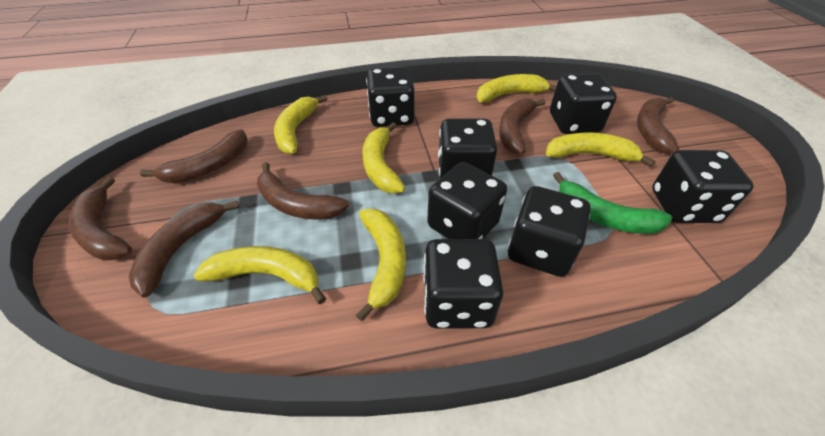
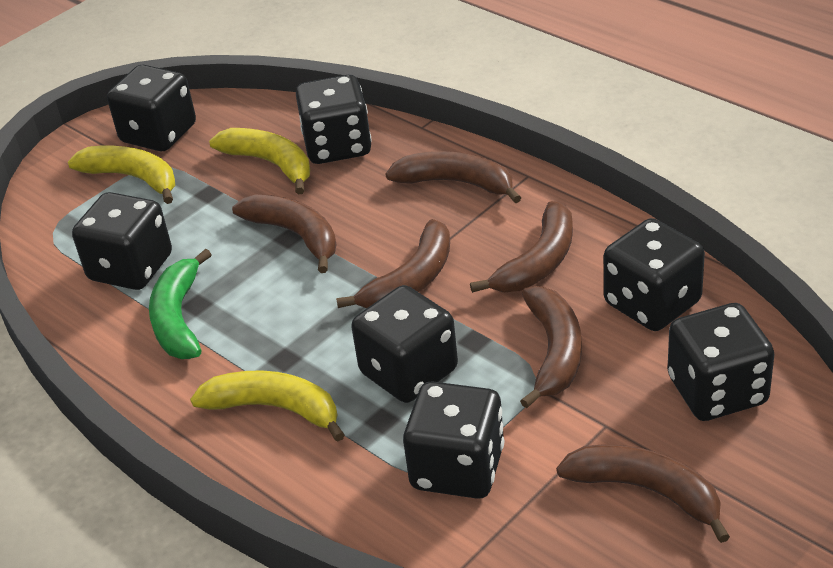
yellow banana: [194,246,326,304] [274,95,327,154] [356,209,406,321] [362,122,406,193] [476,74,556,103] [546,133,655,167] = 6 -> [68,145,175,204] [190,370,345,442] [209,128,310,195] = 3

